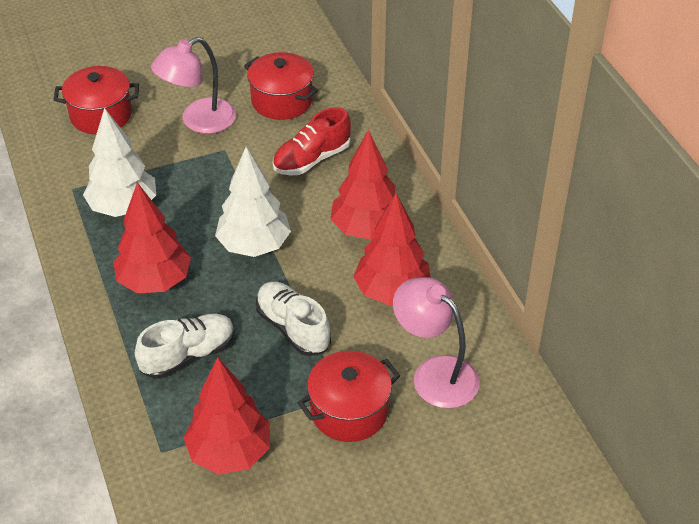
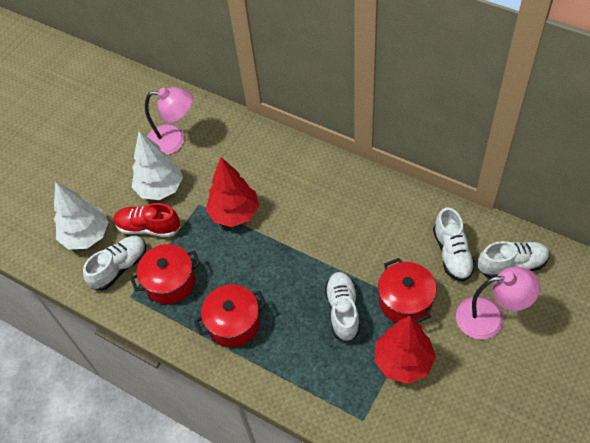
red tree: [113,182,191,293] [183,357,270,474] [330,130,396,240] [353,193,431,305] = 4 -> [206,157,259,227] [374,316,436,384] = 2
white shoe: [135,313,235,379] [256,282,331,356] = 2 -> [83,236,146,291] [325,272,360,342] [433,208,475,282] [478,241,550,278] = 4

